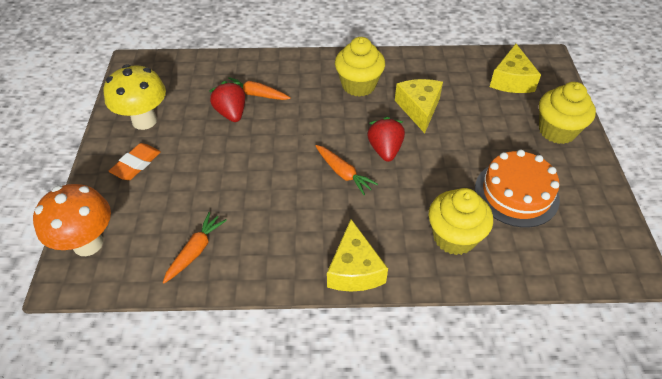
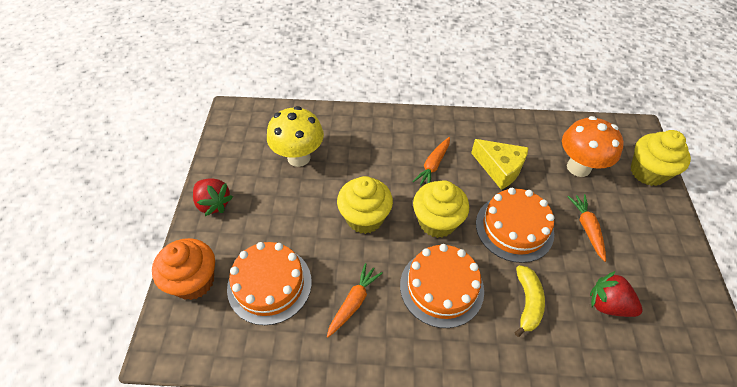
orange cake: [475,150,560,227] = 1 -> [227,242,312,325] [400,244,484,328] [476,188,554,263] = 3
orange cupcake: none = 0 -> [152,238,215,300] = 1
orange eraser: [108,143,161,180] = 1 -> none = 0
yellow banana: none = 0 -> [514,265,545,337] = 1
yellow cheese: [327,219,388,292] [395,79,443,133] [490,44,541,93] = 3 -> [471,139,529,190] = 1

